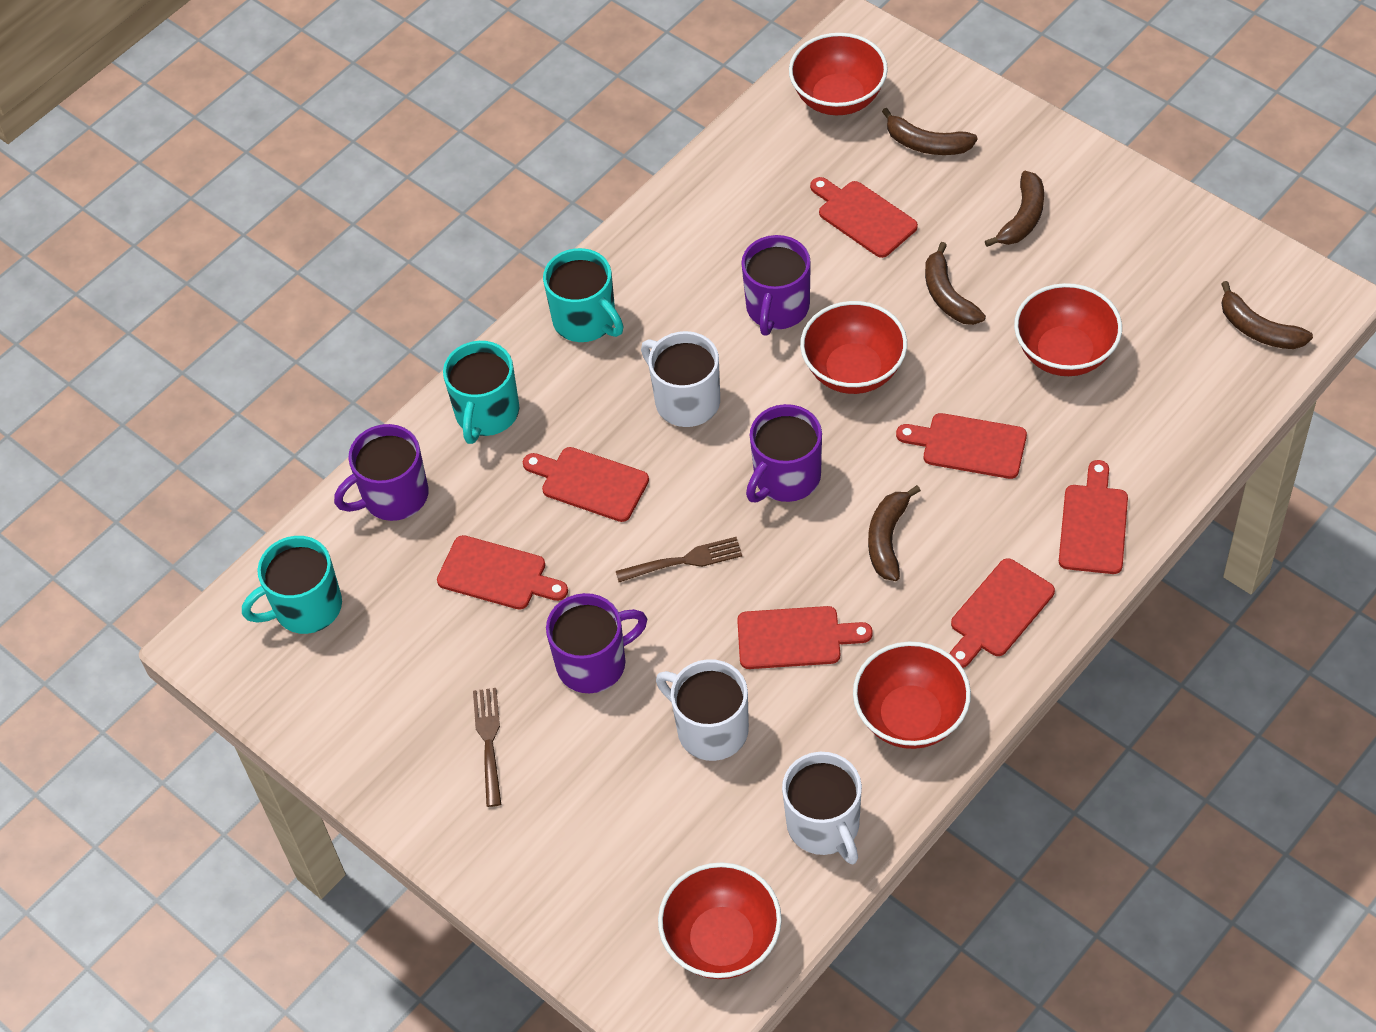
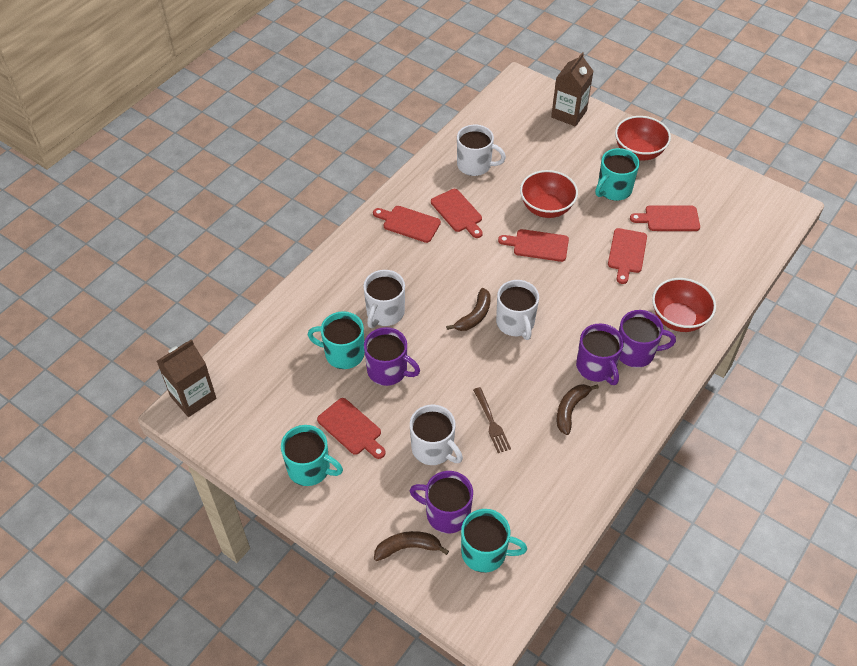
brown banana: [868,485,921,581] [882,108,978,155] [925,242,986,325] [985,171,1044,247] [1221,281,1313,349] = 5 -> [374,531,449,561] [446,288,491,331] [557,384,599,435] = 3
brown carton: none = 0 -> [157,339,217,417] [551,52,594,127] = 2
brown fork: [473,688,501,807] [616,537,742,582] = 2 -> [473,387,511,453] = 1
red bowl: [658,862,782,979] [789,33,888,115] [800,301,907,394] [853,642,971,749] [1014,283,1122,376] = 5 -> [520,170,578,218] [615,116,671,161] [652,278,716,332] = 3
red cutting board: [437,535,568,610] [523,447,649,522] [737,606,873,669] [810,177,918,258] [896,413,1027,479] [950,558,1055,668] [1059,460,1128,574] = 7 -> [317,398,386,459] [373,206,441,243] [431,189,483,238] [498,229,569,262] [608,228,647,284] [630,205,700,231] = 6
turquoise mug: [242,536,342,634] [443,341,519,444] [543,248,624,342] = 3 -> [281,425,343,486] [308,311,365,369] [461,509,527,573] [595,148,640,201] = 4
white mug: [641,331,720,427] [656,659,749,761] [782,752,862,864] = 3 -> [363,270,405,328] [410,405,463,465] [457,125,506,176] [496,280,539,340] = 4

